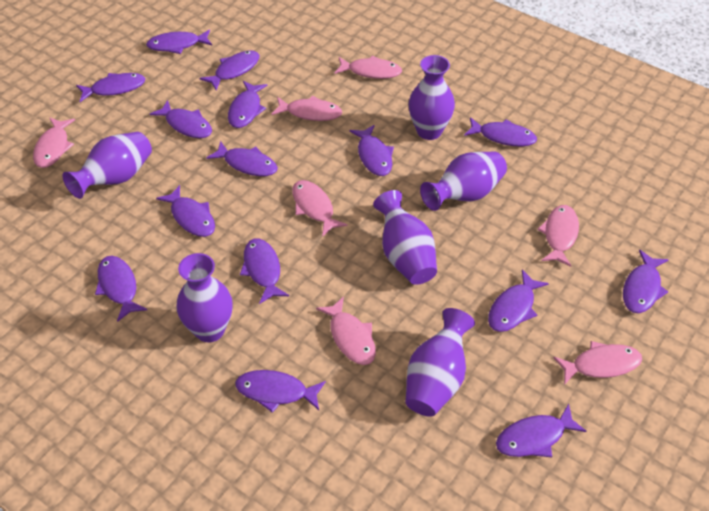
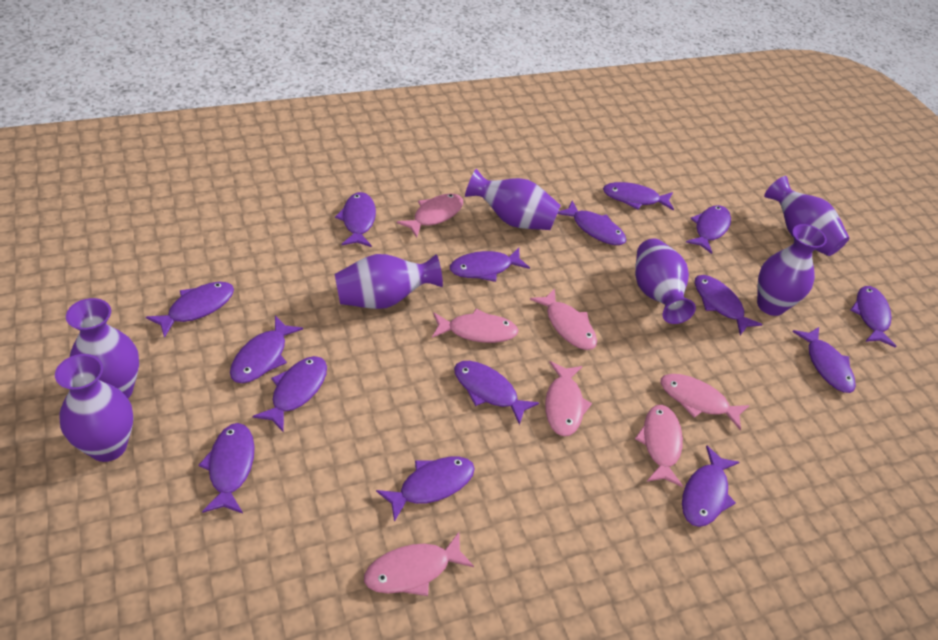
purple vase: [63,132,152,199] [177,253,233,342] [373,190,437,285] [405,308,475,417] [409,55,455,140] [420,152,507,211] = 6 -> [55,354,133,462] [66,298,139,398] [335,254,443,309] [465,169,561,230] [635,239,696,324] [757,224,827,316] [764,176,849,256] = 7

